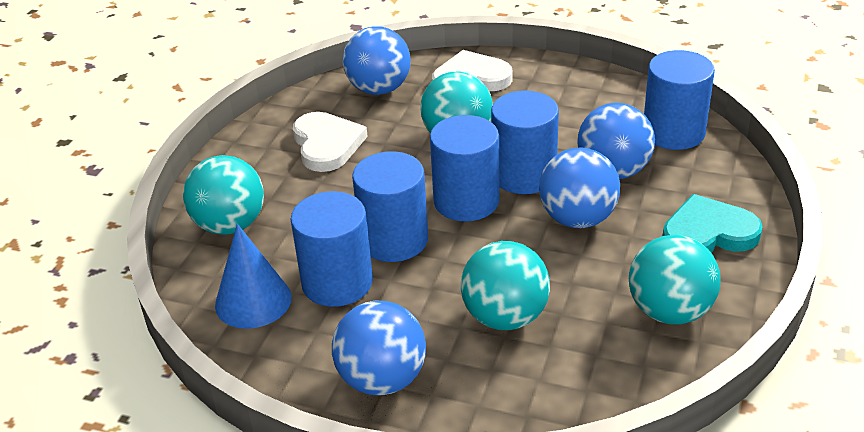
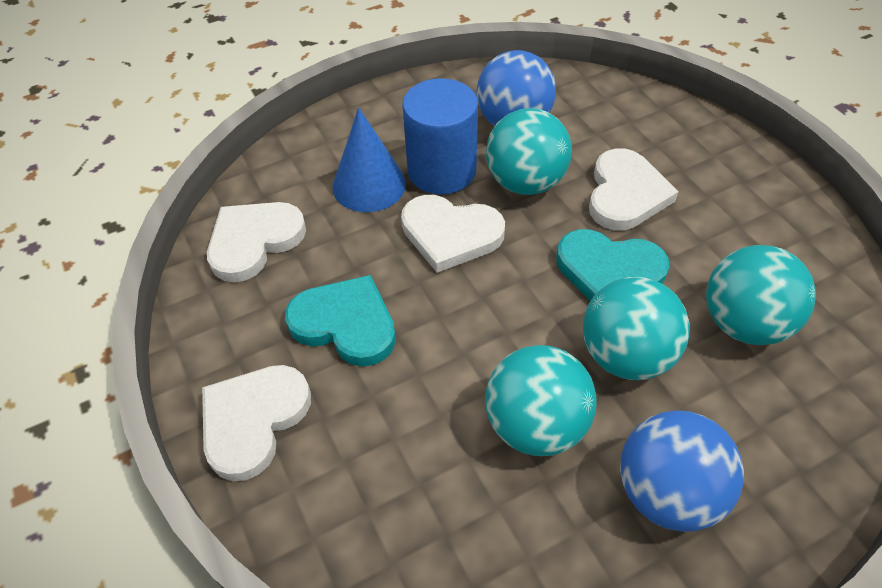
blue ball: [332,300,426,396] [343,26,411,95] [539,148,620,228] [577,103,655,179] = 4 -> [477,50,556,126] [620,410,744,532] = 2
blue cylinder: [291,191,373,307] [352,151,428,262] [430,115,500,222] [491,90,559,194] [644,50,715,150] = 5 -> [402,78,478,194] = 1
turquoise heart: [663,194,763,252] = 1 -> [285,275,396,367] [556,229,670,301] = 2
white heart: [293,112,368,172] [432,50,513,91] = 2 -> [202,365,311,481] [207,202,306,283] [401,195,505,273] [589,148,679,230] = 4

